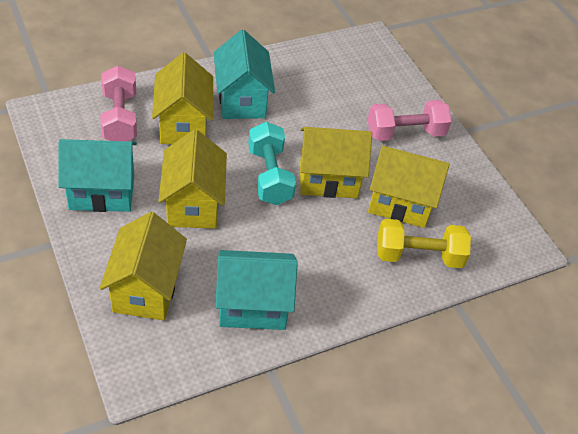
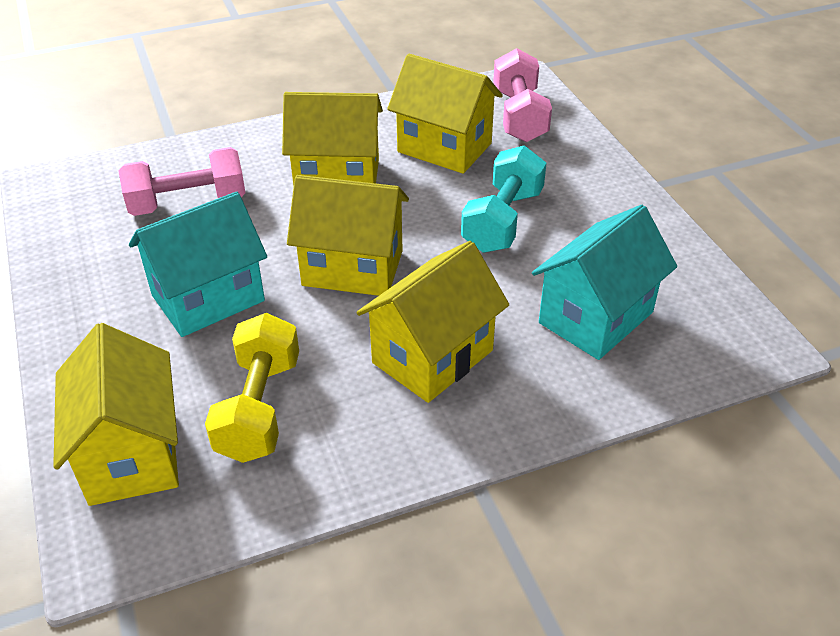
turquoise house: [58,139,137,212] [214,30,275,119] [215,250,298,330] = 3 -> [129,192,267,337] [532,205,677,360] = 2

